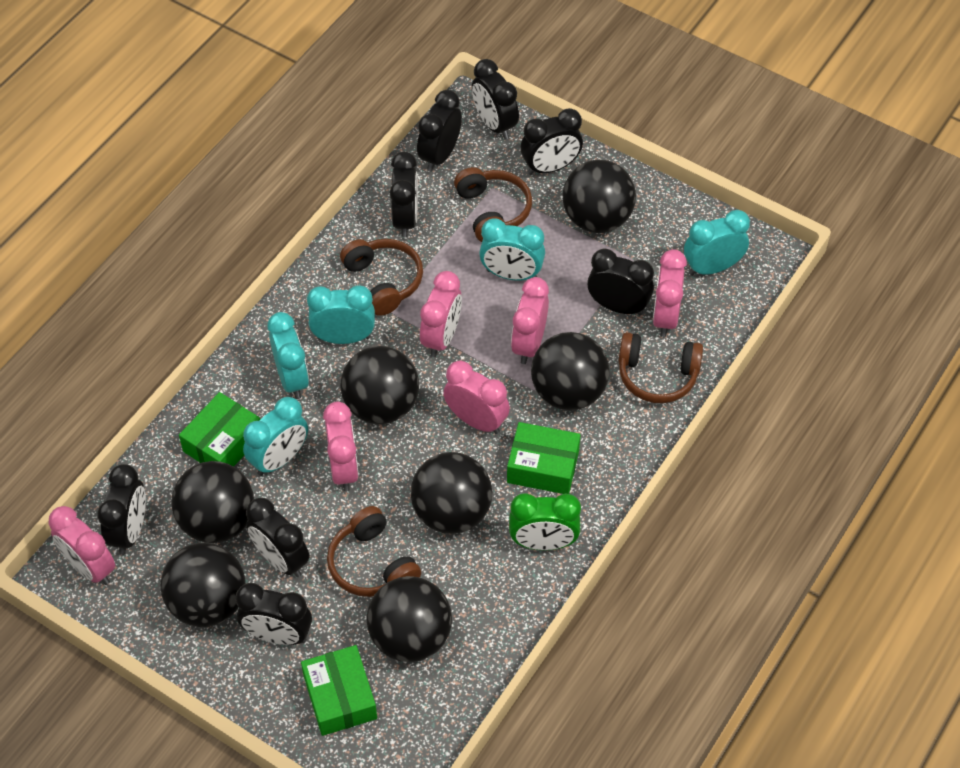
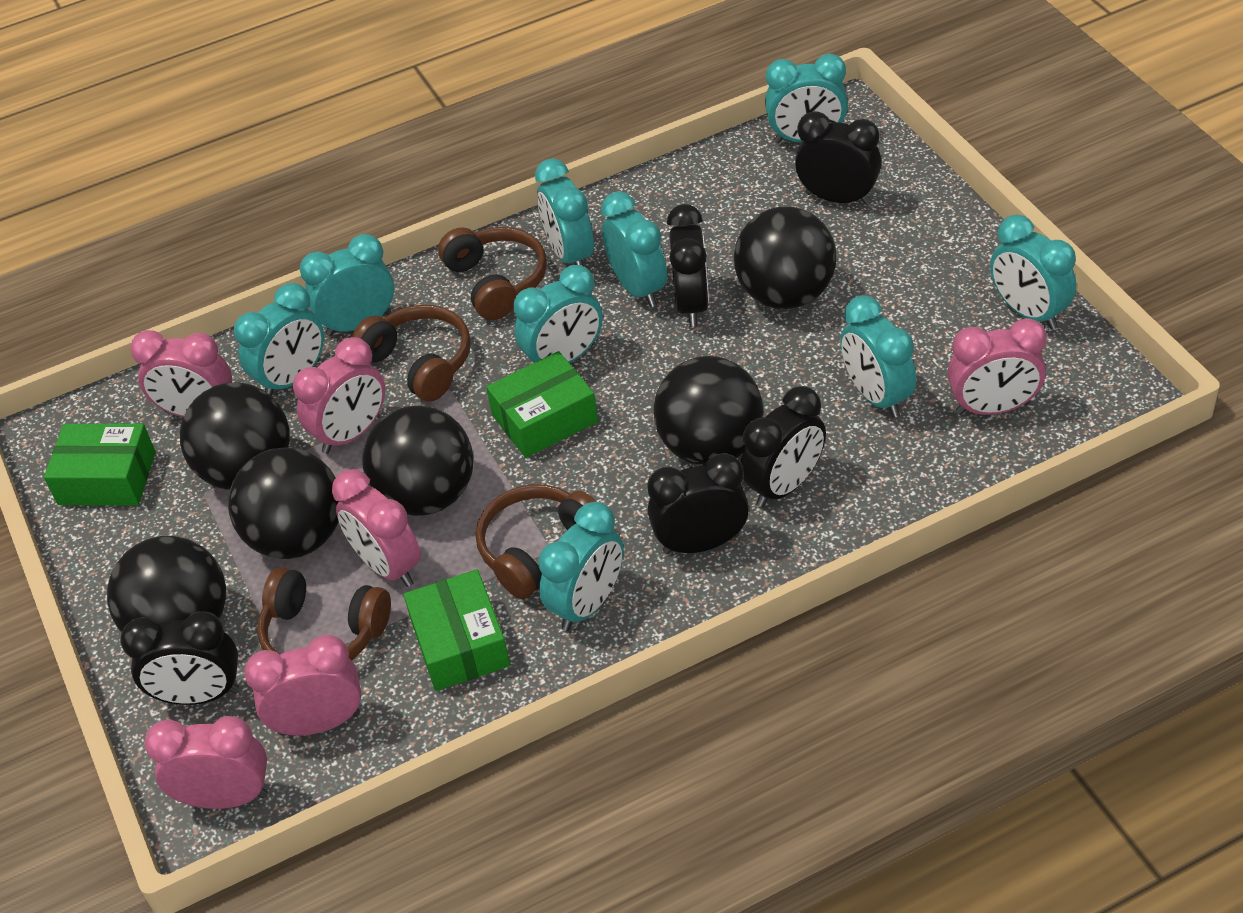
black ball: [160,543,246,627] [171,461,254,543] [340,346,419,424] [367,576,452,662] [411,452,492,534] [531,332,609,410] [563,159,636,233] = 7 -> [107,536,226,633] [180,382,290,490] [228,447,339,559] [362,405,473,516] [654,356,763,466] [734,207,836,309] = 6
black clock: [97,464,146,555] [236,583,312,645] [246,497,310,577] [390,151,418,238] [417,90,462,172] [472,59,519,139] [521,108,583,175] [587,248,654,315] = 8 -> [120,611,239,705] [647,453,749,554] [667,204,709,327] [741,386,826,507] [795,111,881,205] = 5
green clock: [509,493,581,550] = 1 -> none = 0
turquoise clock: [243,397,308,476] [268,312,309,399] [307,285,375,344] [479,218,545,281] [684,210,750,276] = 5 -> [234,283,324,396] [300,234,394,337] [514,265,603,363] [535,158,594,266] [538,502,624,631] [601,191,667,307] [765,54,848,143] [840,295,916,418] [990,214,1076,330] = 9

